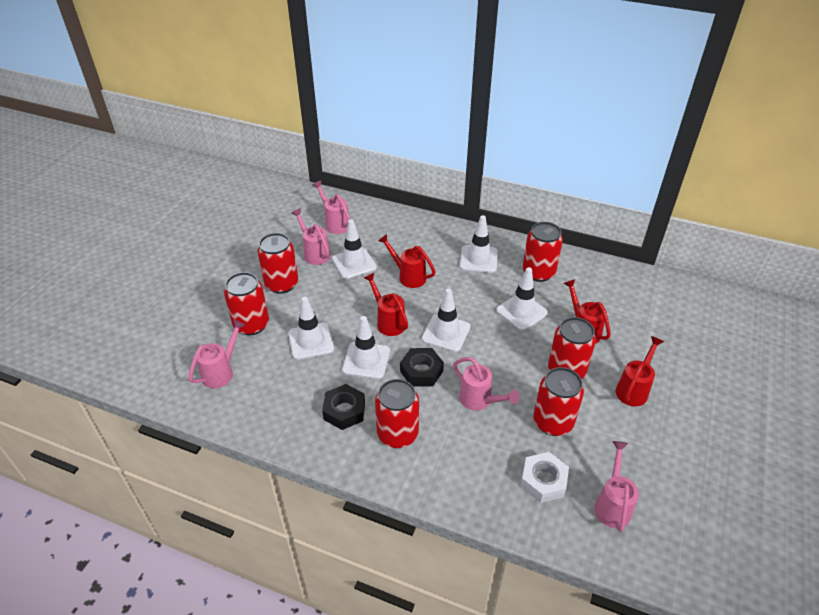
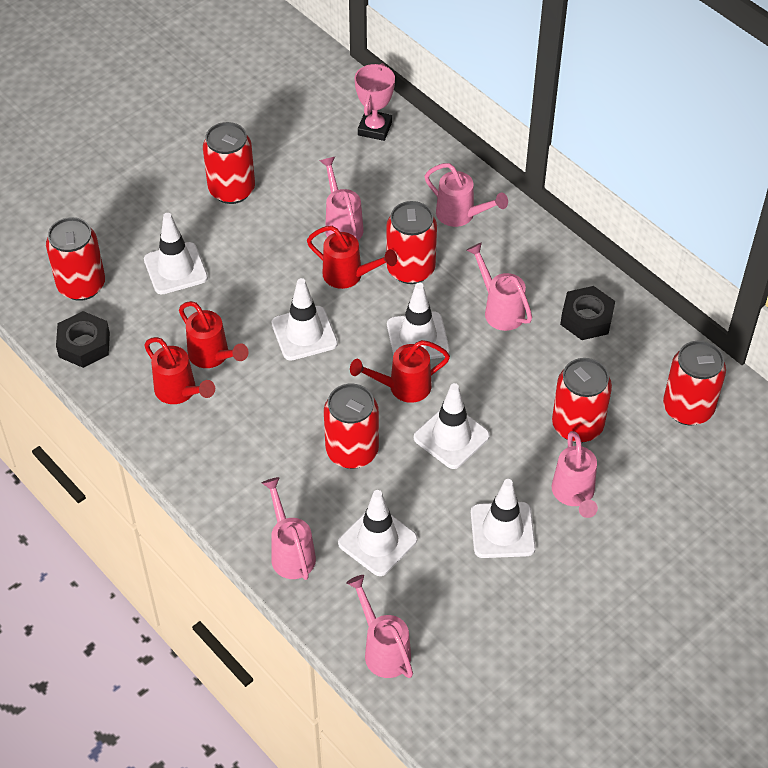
pink trophy: none = 0 -> [354,63,395,141] = 1
pink watering can: [189,320,245,388] [291,208,330,265] [312,181,350,234] [453,357,519,410] [594,441,639,532] = 5 -> [262,477,316,580] [319,157,364,240] [346,575,413,678] [425,163,508,227] [467,243,532,331] [552,431,598,518] = 6
white nut: [520,452,569,503] = 1 -> none = 0

